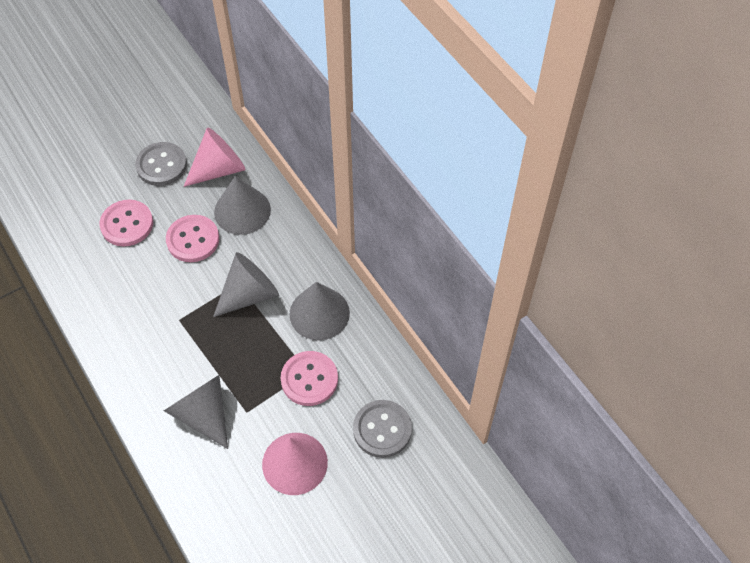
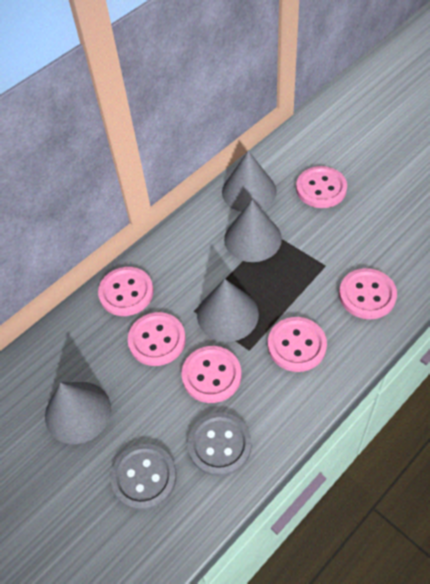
pink button: [99,200,153,247] [166,215,219,262] [281,351,338,406] = 3 -> [98,267,154,316] [128,312,186,366] [182,346,241,403] [268,317,327,372] [296,166,347,208] [339,268,397,319] = 6
pink cone: [184,127,245,187] [262,433,328,495] = 2 -> none = 0

